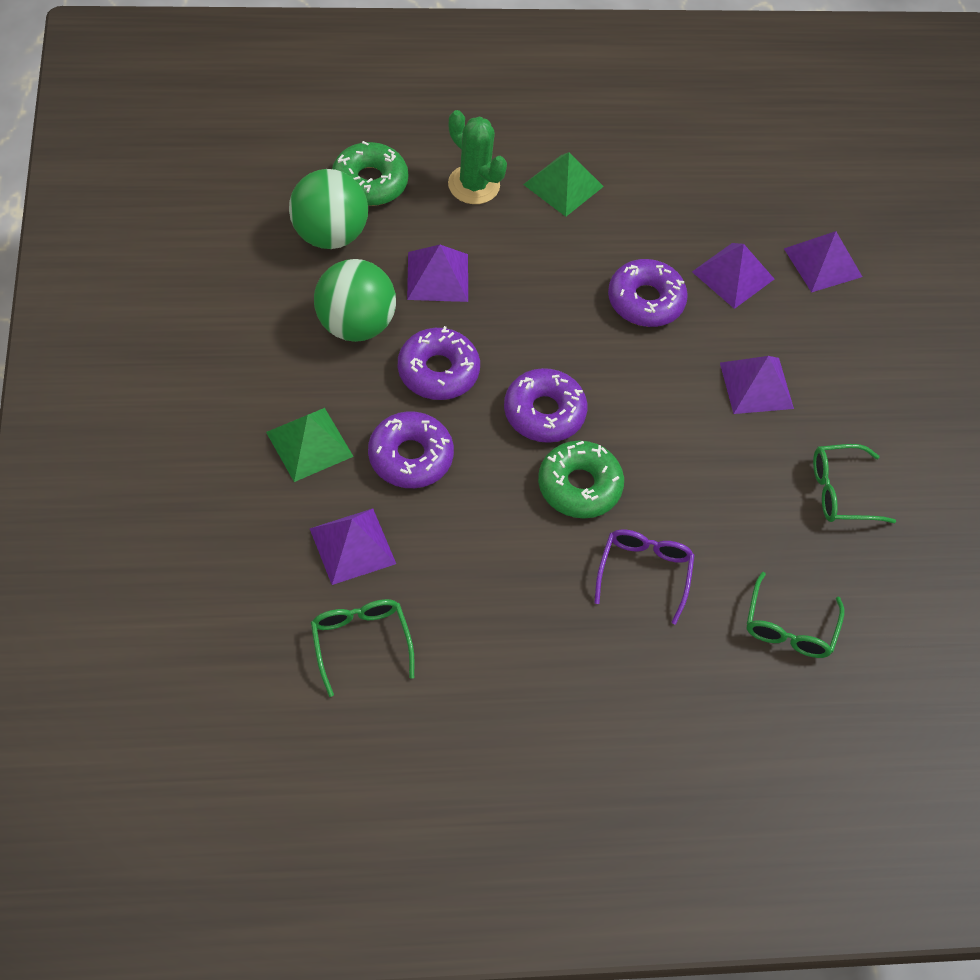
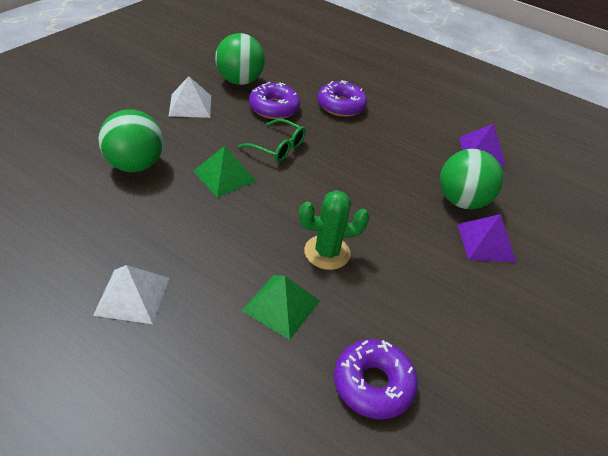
green ball: [289,169,368,249] [314,259,396,342] = 2 -> [98,109,163,172] [215,33,265,85] [440,149,503,209] = 3
green donut: [332,141,408,206] [538,440,624,519] = 2 -> none = 0
green glasses: [311,599,414,697] [747,572,844,658] [813,444,896,523] = 3 -> [238,119,306,162] = 1
purple donut: [368,411,454,488] [398,326,480,400] [504,368,587,443] [608,259,688,327] = 4 -> [249,82,300,119] [317,80,367,117] [334,339,418,419] = 3
purple glasses: [594,529,695,625] = 1 -> none = 0
purple pyramid: [310,508,396,585] [407,245,468,302] [692,243,774,309] [720,356,794,414] [784,231,862,293] = 5 -> [457,214,517,263] [459,124,506,166] = 2
white pyramid: none = 0 -> [93,265,170,324] [169,76,211,118] = 2

